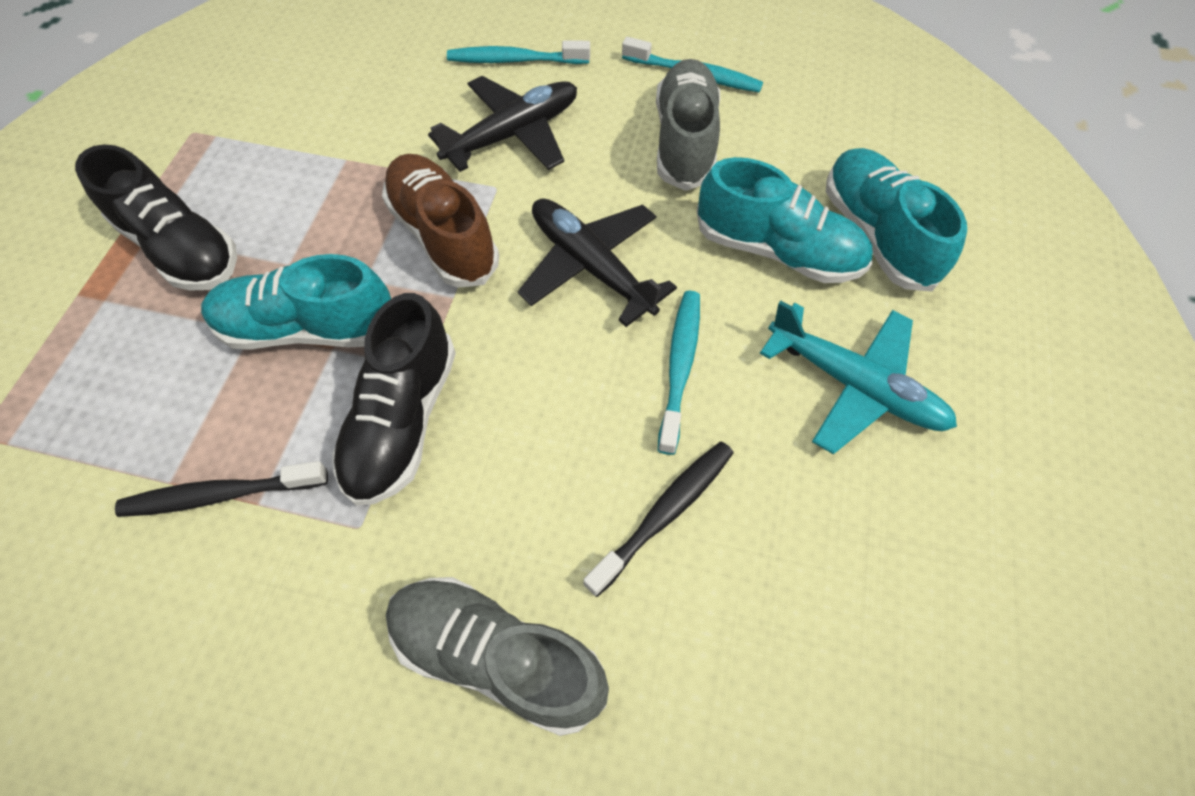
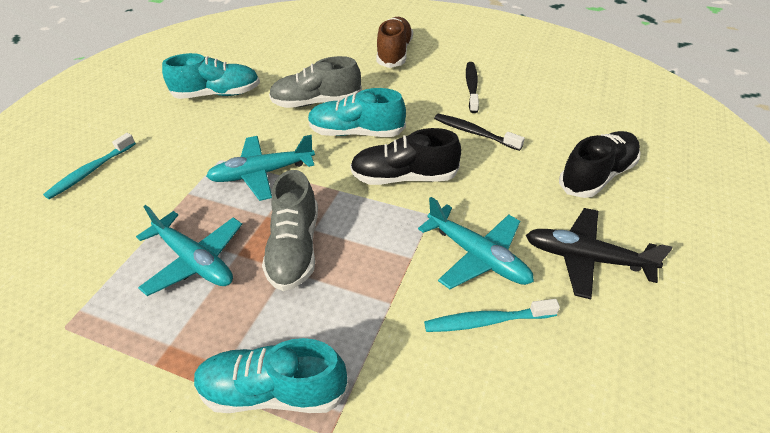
black plane: [428,76,577,172] [518,199,677,327] = 2 -> [526,208,672,299] = 1
turquoise plane: [760,301,957,454] = 1 -> [136,205,242,296] [206,135,315,201] [418,197,534,289] = 3
turquoise toothbrush: [447,40,590,64] [622,37,763,93] [658,291,700,455] = 3 -> [43,133,136,199] [424,299,560,332] = 2

